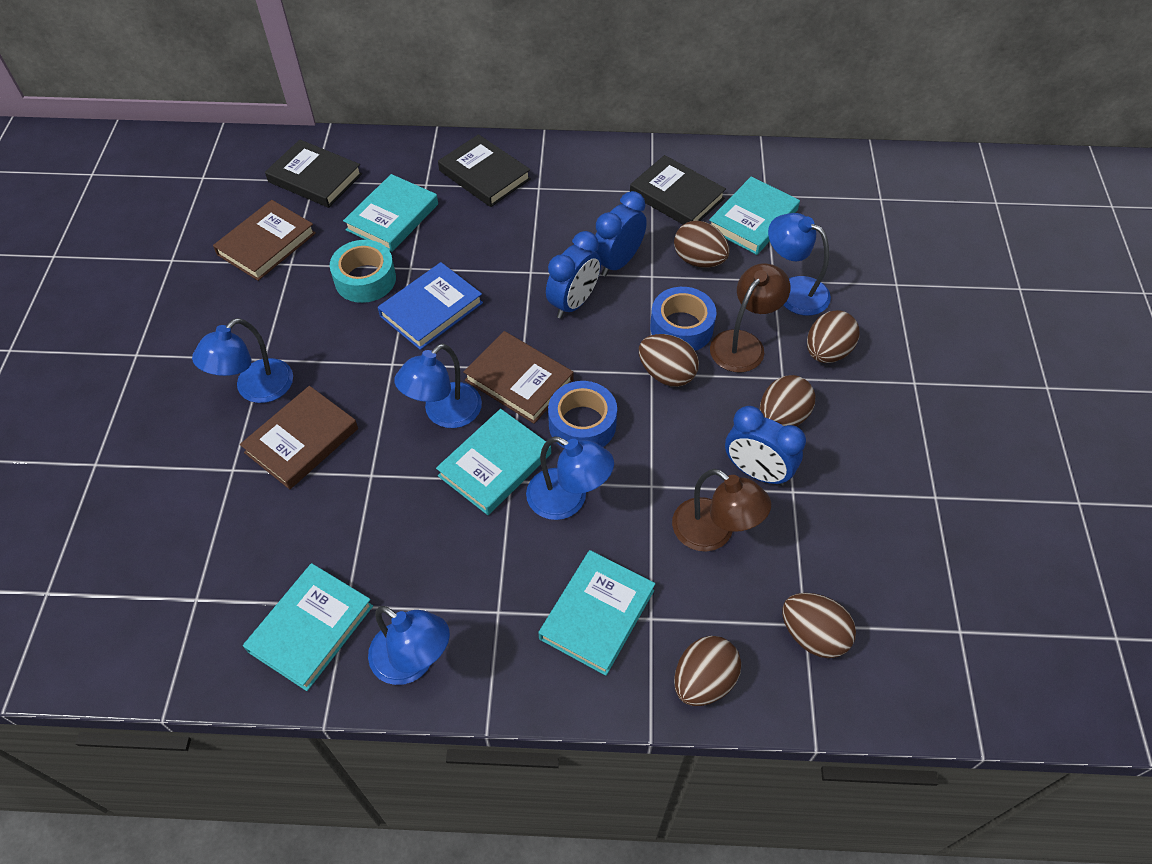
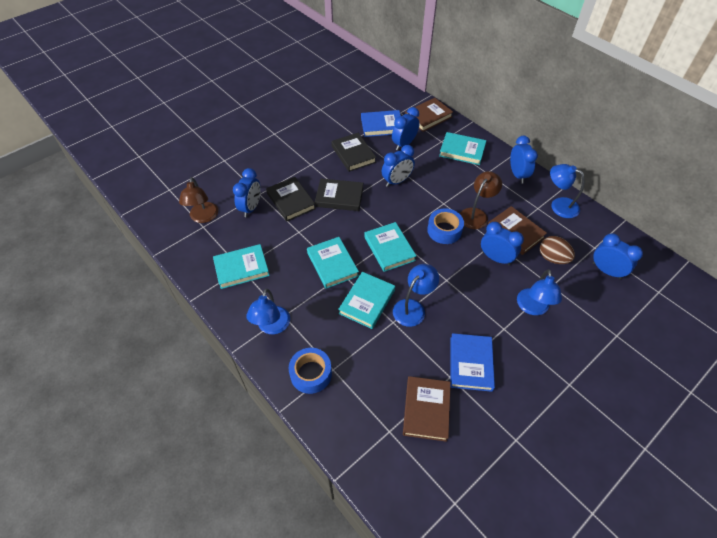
blue book: [378,262,483,350] = 1 -> [361,110,401,137] [451,333,495,392] = 2
blue clock: [546,231,601,318] [595,191,647,277] [725,406,806,486] = 3 -> [233,168,261,217] [382,145,415,187] [392,107,419,150] [481,222,524,265] [510,136,538,183] [593,233,643,279] = 6
blue lamp: [192,318,293,403] [368,606,450,685] [394,343,482,428] [526,436,614,520] [768,213,831,316] = 5 -> [246,289,290,334] [393,264,439,327] [517,269,562,315] [550,164,585,218] = 4
brown egg: [639,334,699,387] [674,220,729,268] [674,636,741,706] [760,375,815,426] [782,593,856,658] [807,310,859,363] = 6 -> [540,236,575,264] = 1
turquoise tape: [330,240,396,303] = 1 -> none = 0

